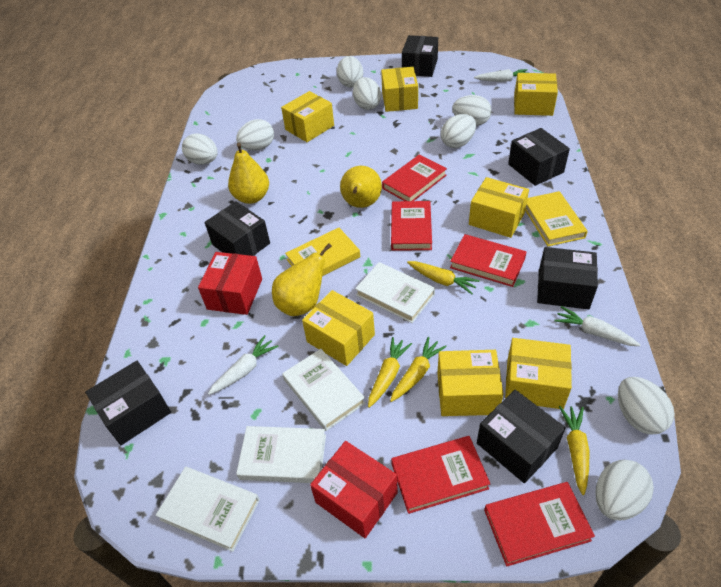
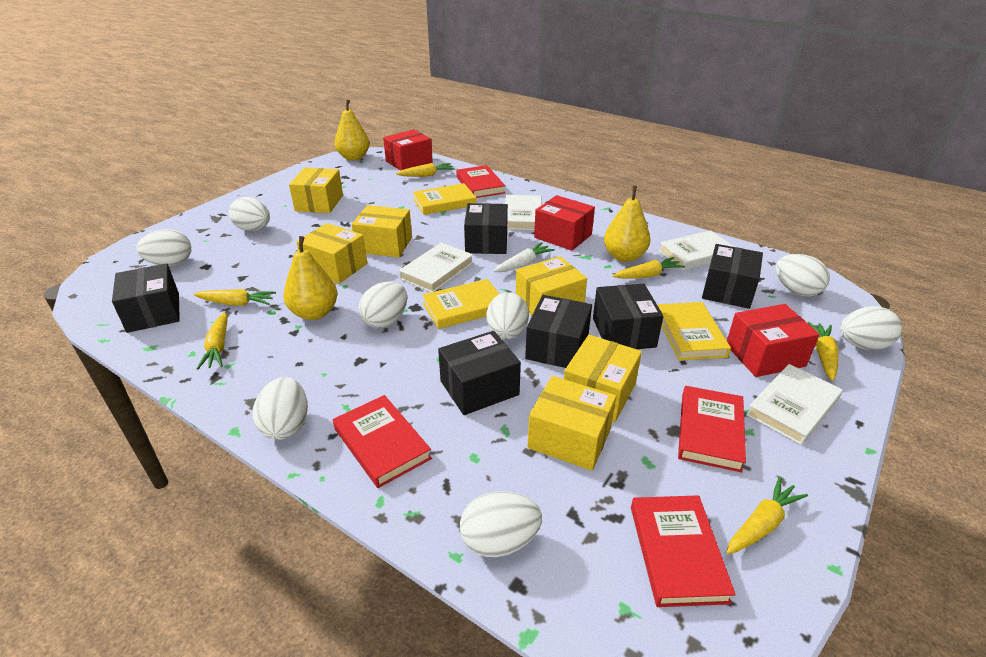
red book: [382,154,447,201] [391,201,432,251] [391,436,490,514] [450,234,527,287] [484,482,595,566] = 5 -> [333,395,432,488] [456,165,505,198] [631,495,736,607] [678,386,746,473] = 4
red box: [198,252,262,315] [310,441,398,538] = 2 -> [383,129,433,171] [534,195,595,251] [727,304,820,377] = 3
white carrot: [208,335,279,395] [474,69,528,82] [554,306,640,346] = 3 -> [493,242,555,272] = 1
yellow book: [285,228,360,276] [525,191,588,246] = 2 -> [413,183,476,215] [422,279,499,329] [657,302,731,361] = 3
yellow box: [281,91,334,142] [302,290,375,366] [381,67,418,112] [437,350,504,416] [469,177,529,238] [505,338,572,409] [514,73,558,116] = 7 -> [289,167,343,213] [296,223,367,284] [352,205,412,257] [516,256,587,316] [527,376,616,471] [564,335,642,422] = 6
yellow carrot: [368,337,412,408] [390,337,447,402] [407,261,480,294] [559,406,590,495] = 4 -> [194,289,276,306] [197,312,228,370] [396,163,455,177] [613,257,685,279] [726,477,808,554] [807,322,838,381] = 6

